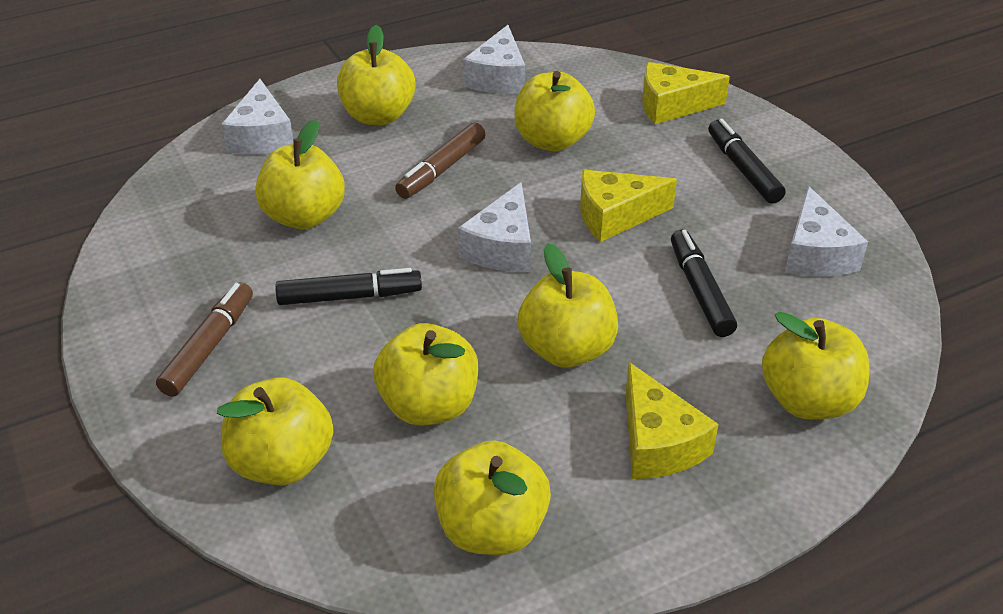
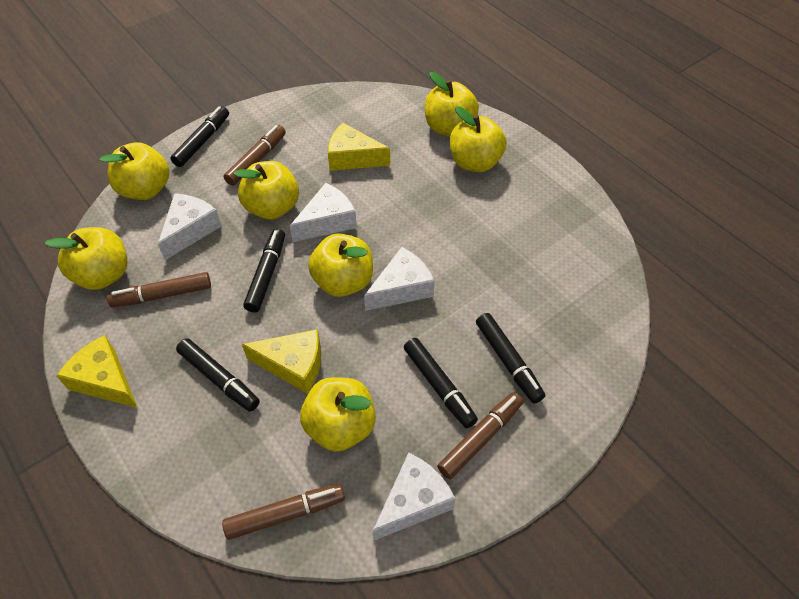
black marker: [275,268,422,305] [671,230,737,337] [708,119,785,204] = 3 -> [170,106,229,167] [176,338,260,412] [243,229,285,313] [404,338,478,428] [476,313,545,404] = 5
brown marker: [156,282,253,397] [395,123,486,199] = 2 -> [107,272,211,307] [222,484,345,540] [224,125,286,186] [437,392,523,479] = 4
yellow apple: [217,377,333,486] [255,119,345,229] [337,25,416,125] [373,323,478,426] [434,440,551,555] [514,71,595,151] [517,244,618,368] [762,312,870,420] = 8 -> [44,227,128,290] [100,142,169,200] [233,161,299,220] [300,377,376,452] [308,234,373,297] [425,72,479,136] [450,107,506,172] = 7

